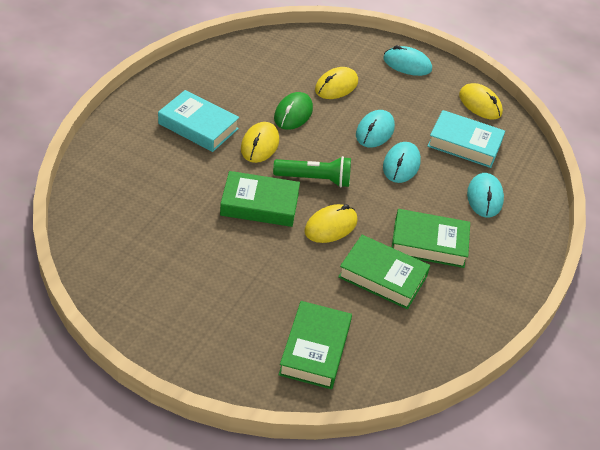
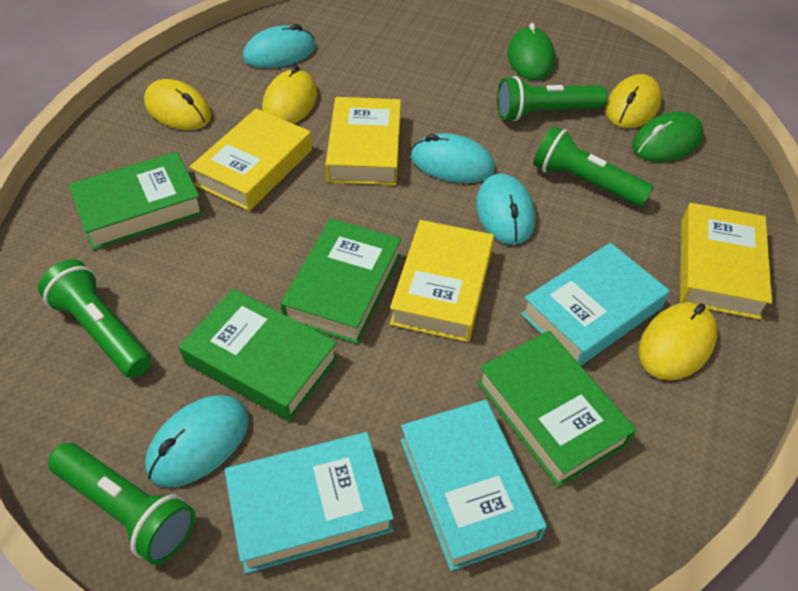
green flashlight: [273,156,351,188] = 1 -> [38,259,151,378] [48,443,195,565] [497,76,607,122] [533,126,654,207] = 4
green mouse: [274,92,313,130] = 1 -> [507,23,555,80] [632,111,704,162] = 2
turquoise book: [158,90,239,152] [427,110,505,168] = 2 -> [225,432,394,573] [401,400,547,571] [521,243,670,366] = 3
yellow book: none = 0 -> [189,108,312,211] [326,97,401,185] [390,220,494,342] [680,203,772,320] = 4

